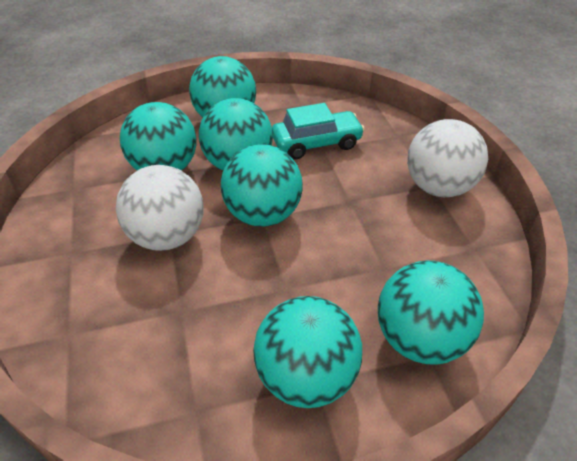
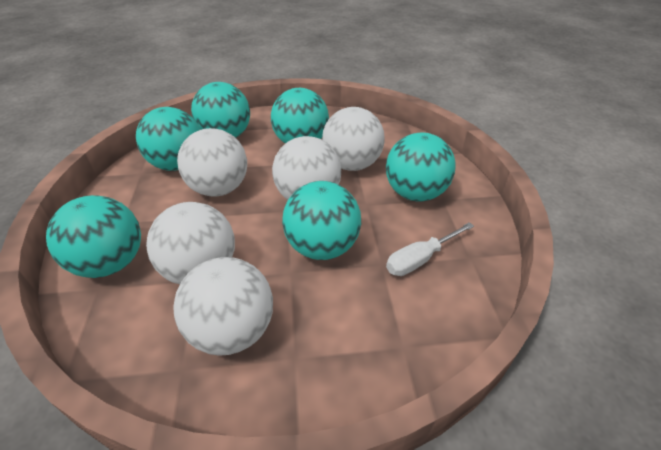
turquoise car: [272,103,365,159] = 1 -> none = 0
white ball: [116,165,204,251] [407,119,488,197] = 2 -> [146,202,235,284] [173,257,273,356] [177,128,247,197] [272,136,341,200] [322,107,385,171] = 5
white screwdriver: none = 0 -> [386,222,474,276] = 1

